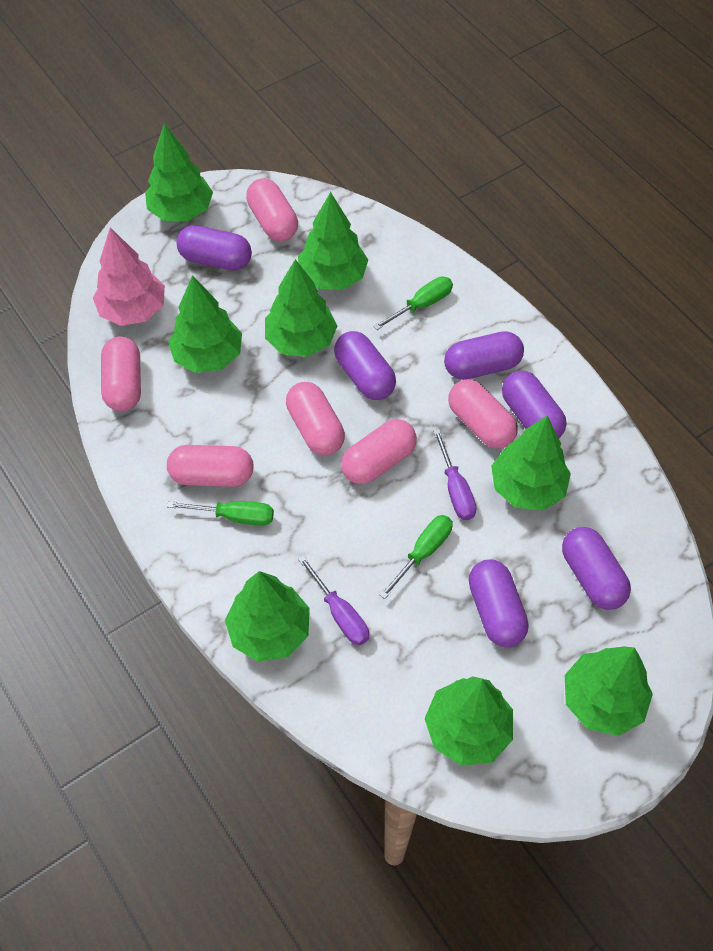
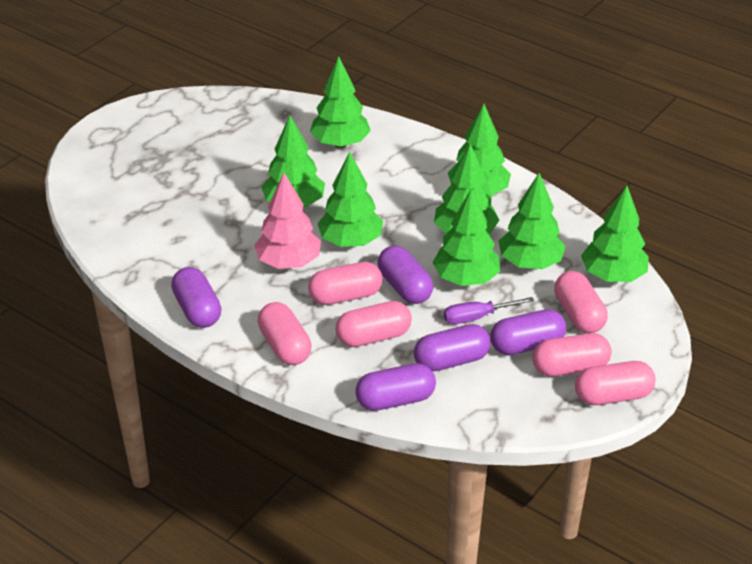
green screwdriver: [167,501,274,526] [373,276,453,330] [380,515,453,599] = 3 -> none = 0
purple capsule: [176,225,252,270] [334,331,396,400] [444,331,524,380] [469,559,529,647] [502,371,566,438] [562,527,631,610] = 6 -> [171,267,221,328] [355,363,436,411] [377,246,433,304] [414,324,491,372] [490,309,566,355] = 5
purple screwdriver: [298,555,369,645] [433,429,477,520] = 2 -> [444,297,534,324] = 1

